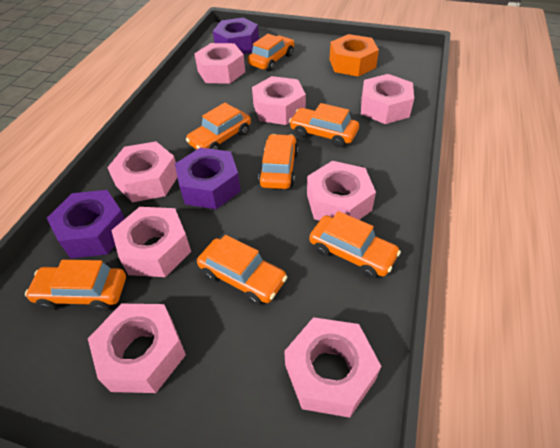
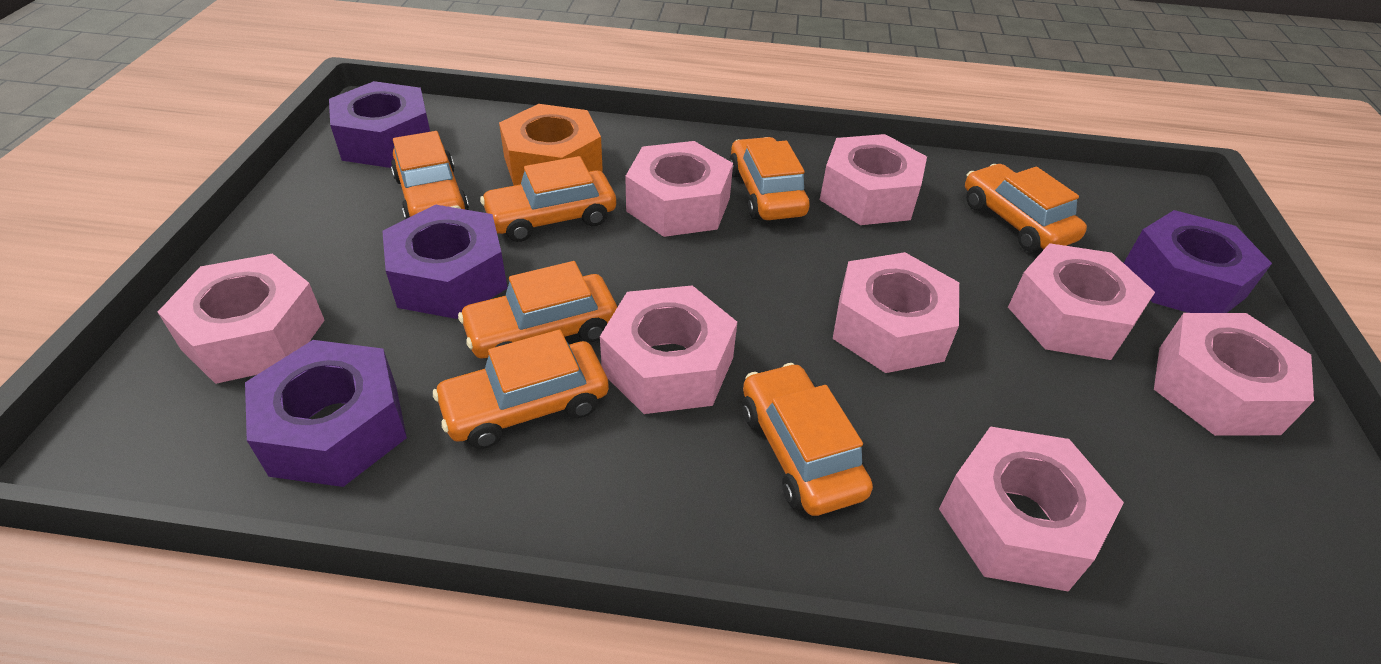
purple nut: [47,190,125,258] [175,147,241,209] [213,18,259,54] = 3 -> [245,340,407,487] [329,81,430,168] [382,204,507,319] [1124,210,1272,313] = 4

